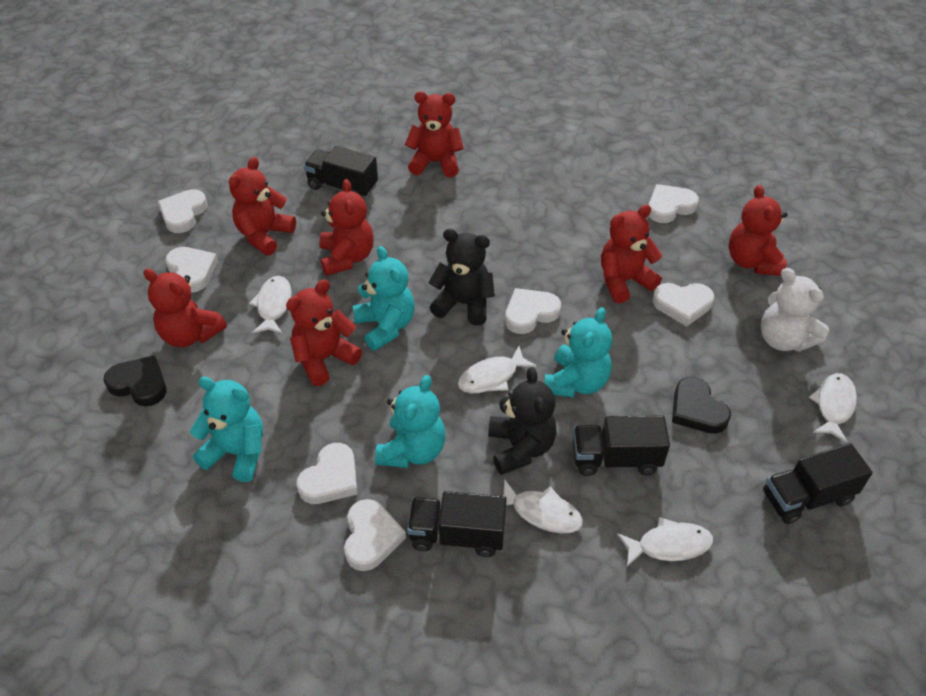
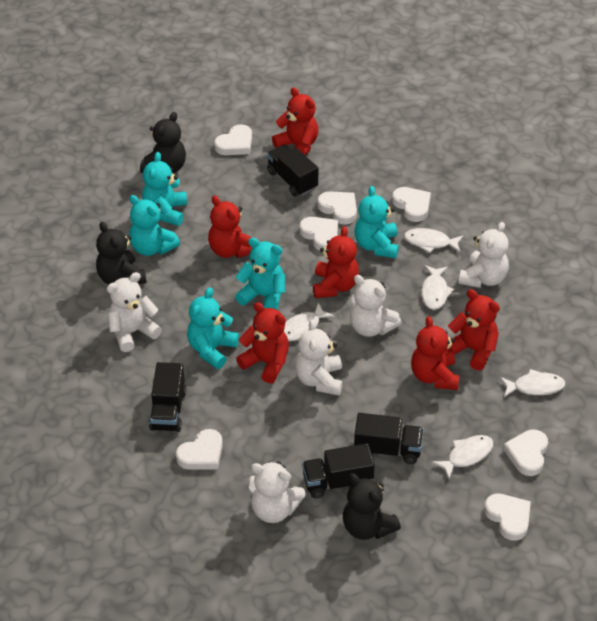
black heart: [103,355,167,406] [672,377,731,434] = 2 -> none = 0
black teddy bear: [428,229,495,326] [488,367,557,475] = 2 -> [96,222,146,284] [140,112,186,173] [343,473,401,540] = 3
red teddy bear: [143,268,227,347] [229,157,296,256] [286,280,362,386] [319,179,374,276] [405,91,464,177] [601,205,662,304] [729,185,788,276] = 7 -> [208,196,253,258] [236,302,289,384] [272,87,318,155] [313,226,359,298] [411,316,459,390] [446,289,500,371] = 6
turquoise teddy bear: [190,377,263,482] [353,246,415,351] [375,375,446,468] [544,307,612,398] = 4 -> [129,195,180,256] [142,152,187,226] [187,288,239,369] [235,238,285,310] [355,186,399,259] = 5
white teddy bear: [761,268,829,352] = 1 -> [107,272,162,352] [248,461,306,523] [295,319,343,395] [350,275,401,337] [459,222,509,288] = 5

